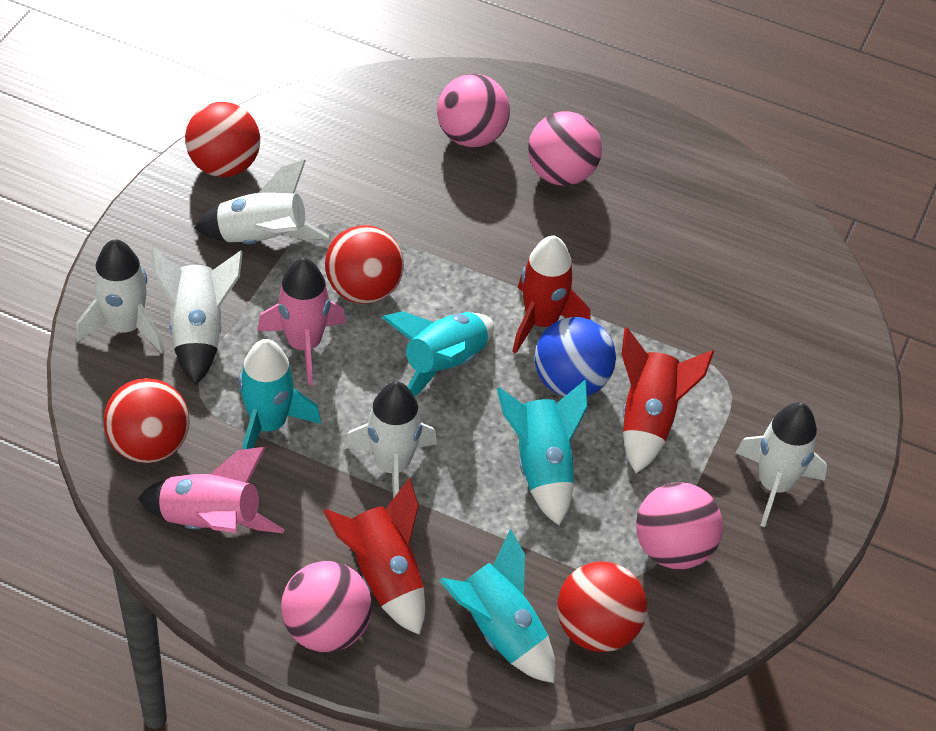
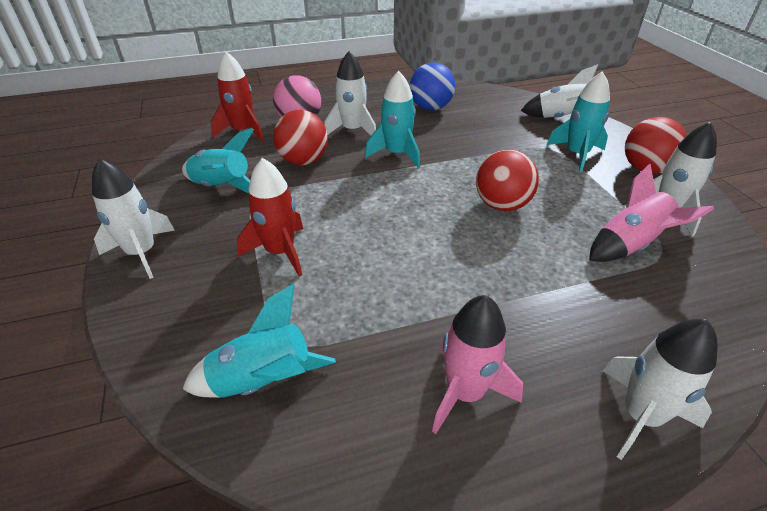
pink ball: [281,561,372,652] [437,74,510,147] [528,111,602,186] [636,482,723,569] = 4 -> [273,75,321,118] = 1
red ball: [104,378,190,463] [185,102,260,177] [325,225,404,304] [557,561,647,652] = 4 -> [273,110,328,165] [476,150,539,211] [625,117,687,174] = 3
red rocket: [323,477,425,635] [512,236,590,354] [622,328,714,473] = 3 -> [211,52,264,141] [237,158,303,277] = 2

